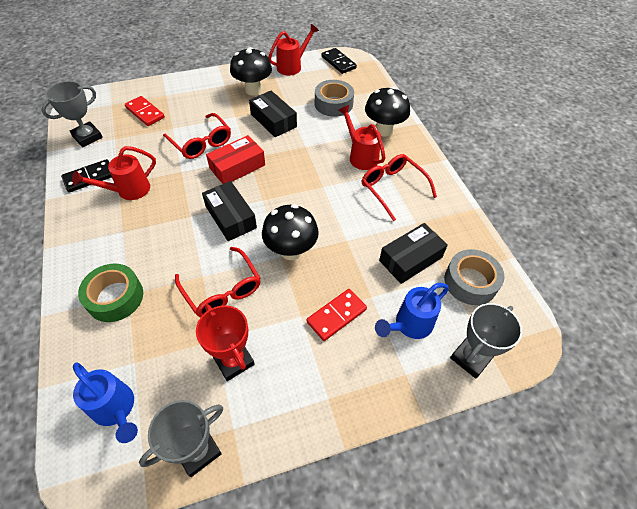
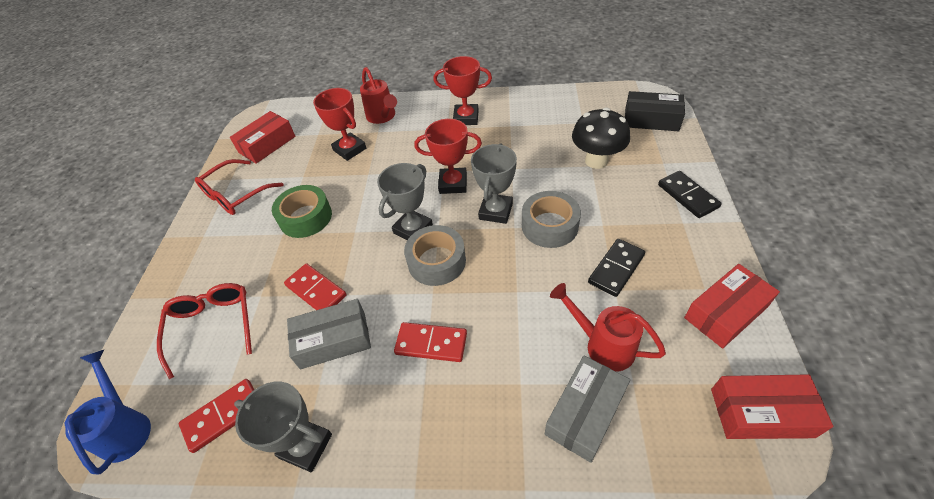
black box: [202,181,257,241] [249,91,297,137] [379,223,448,284] = 3 -> [625,91,685,131] = 1
black mushroom: [230,47,272,95] [262,204,319,260] [365,87,410,136] = 3 -> [572,108,630,169] = 1
blue watering can: [73,362,138,443] [375,283,449,339] = 2 -> [64,350,151,475] = 1
grey box: none = 0 -> [287,299,371,369] [545,356,630,463] = 2
red box: [206,135,265,184] = 1 -> [230,111,295,164] [684,264,780,348] [711,374,833,439] = 3
red domino: [125,96,165,126] [306,289,367,341] = 2 -> [179,379,254,453] [284,263,346,310] [394,322,467,362] = 3
red glasses: [163,113,231,159] [175,247,261,317] [362,154,437,221] = 3 -> [157,283,252,379] [195,159,283,215] = 2
red trophy: [196,304,255,381] = 1 -> [313,88,366,161] [414,119,482,194] [433,56,492,125] = 3
red watering can: [72,146,156,200] [268,24,319,75] [338,105,385,170] = 3 -> [360,67,397,124] [550,283,666,372] = 2

